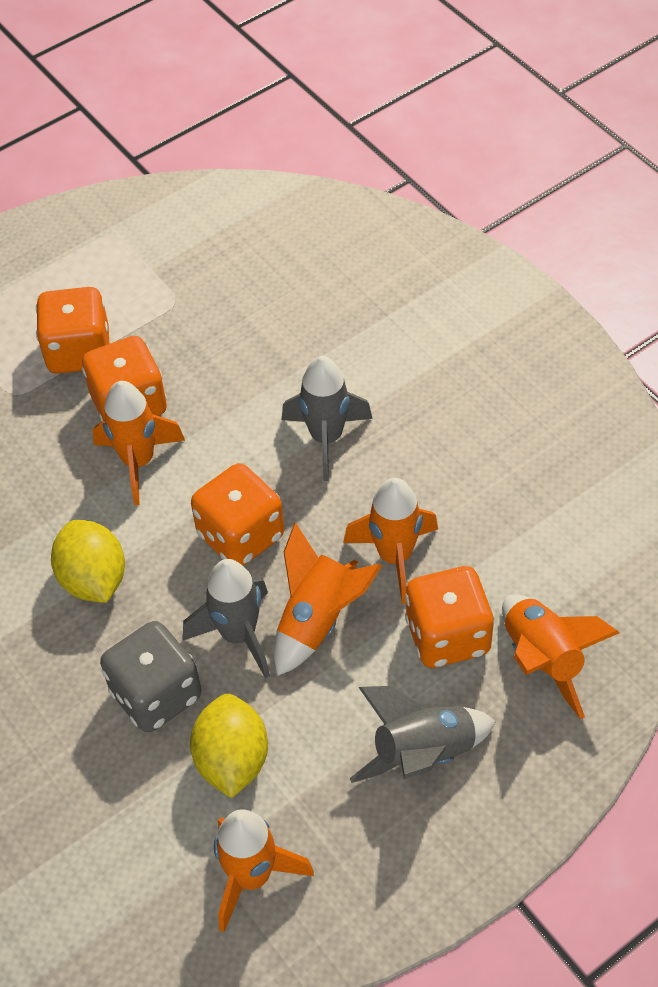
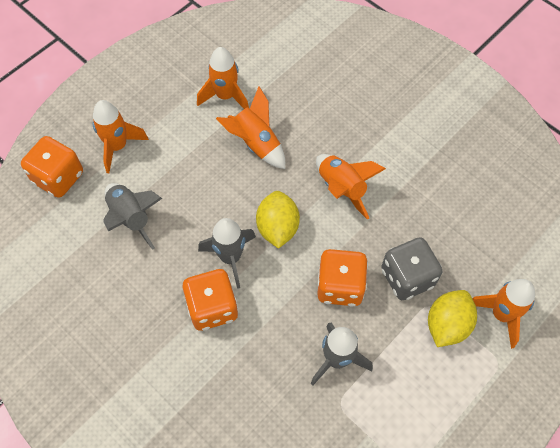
orange dice: [36,287,109,374] [82,336,167,422] [191,463,284,566] [405,566,495,668] = 4 -> [21,136,83,198] [183,269,238,331] [317,249,368,307] = 3

